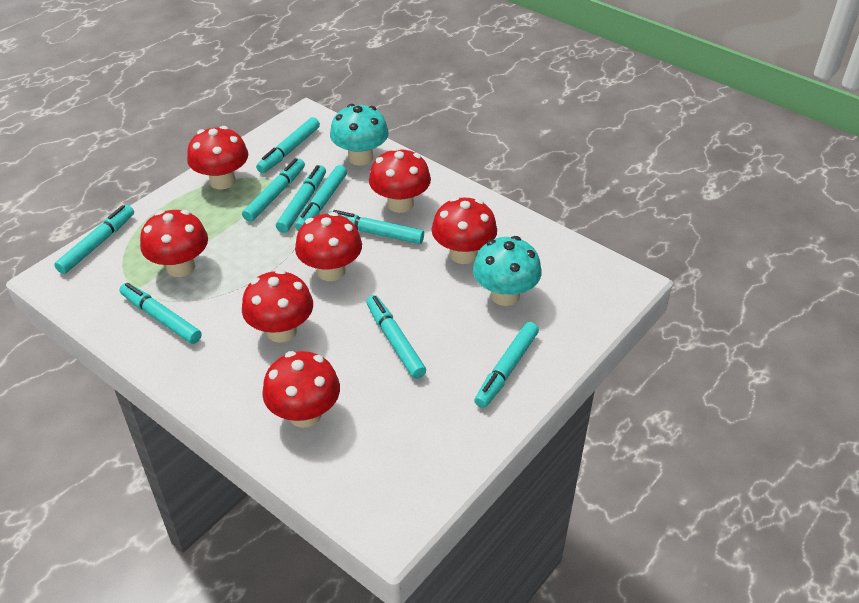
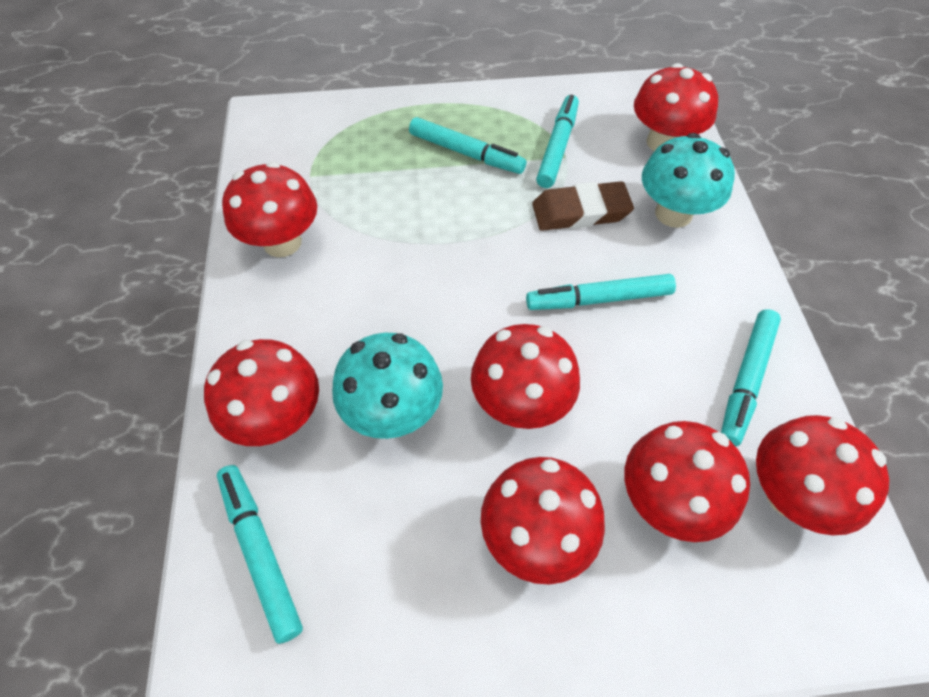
brown eraser: none = 0 -> [532,181,634,231] = 1
turquoise marker: [54,205,134,274] [119,283,202,344] [242,158,305,222] [256,117,320,173] [276,165,326,233] [295,165,347,231] [328,210,424,244] [366,295,426,379] [474,322,539,408] = 9 -> [217,465,303,644] [409,117,526,174] [526,274,676,310] [536,95,579,188] [721,309,781,446] = 5

